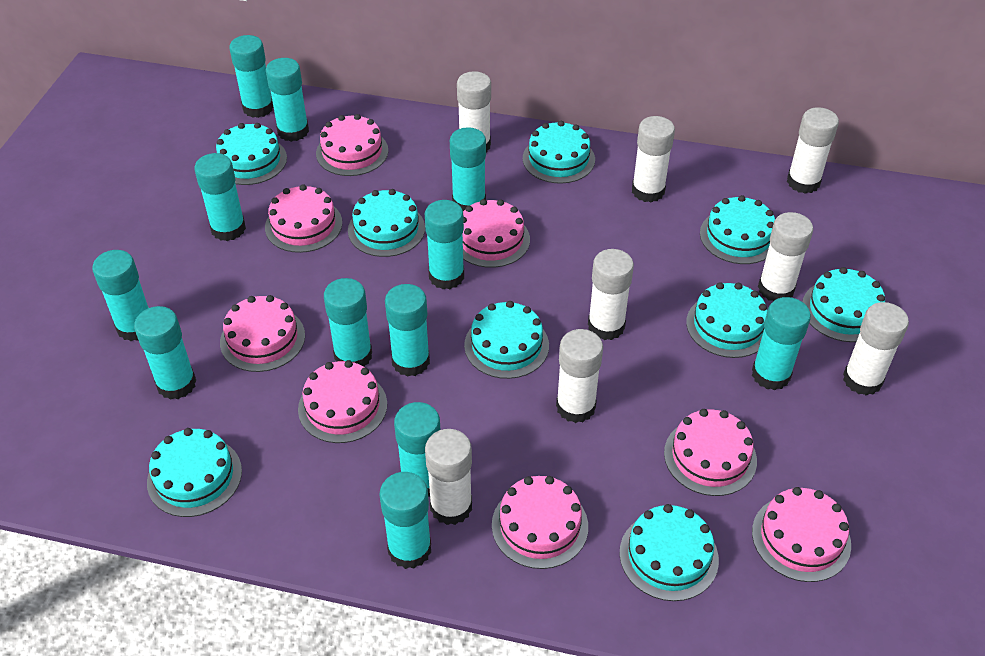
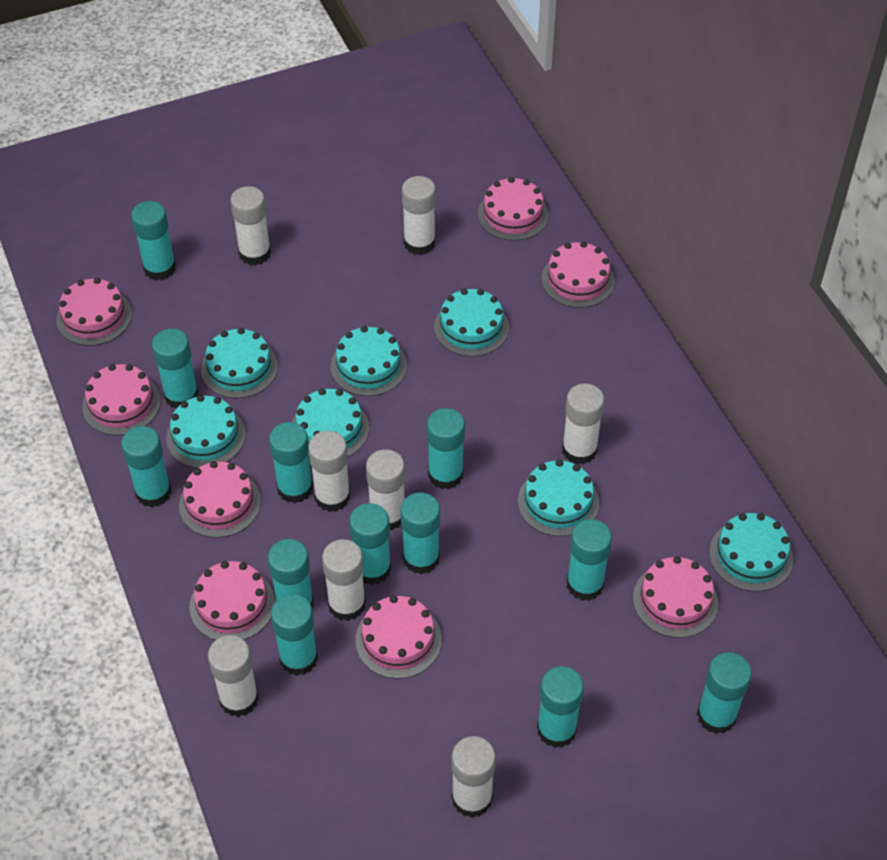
turquoise cake: [147,428,242,517] [216,123,287,185] [348,189,425,257] [464,301,549,379] [523,121,595,184] [620,504,719,601] [686,282,768,358] [700,195,775,264] [802,267,885,342] = 9 -> [166,395,245,468] [201,328,278,398] [292,388,369,457] [331,326,407,396] [434,288,509,357] [518,459,599,536] [709,513,793,591] = 7

